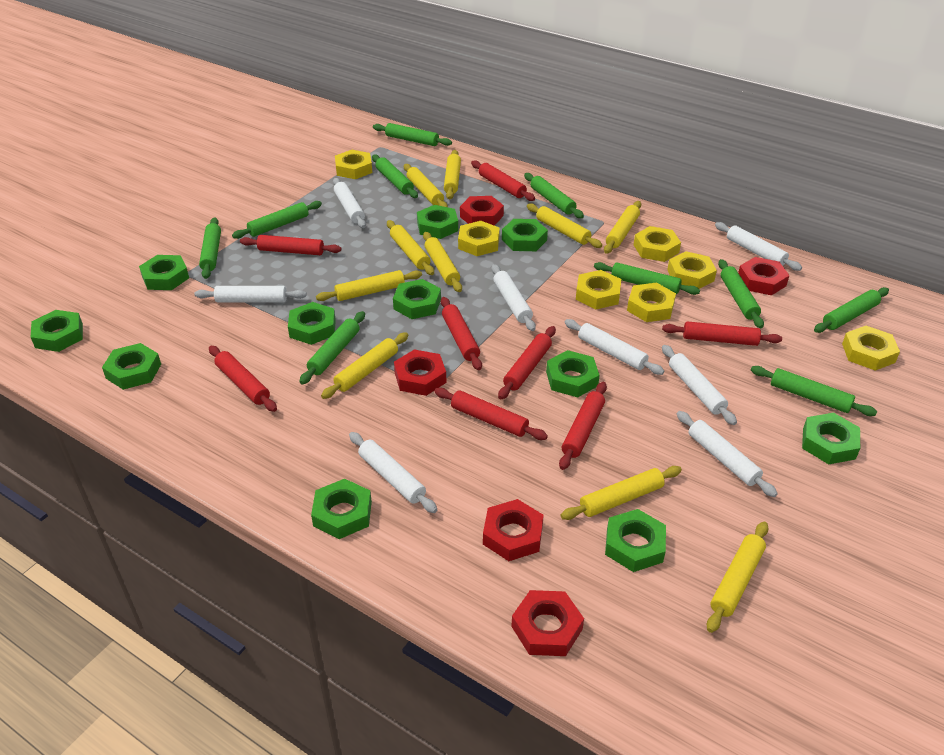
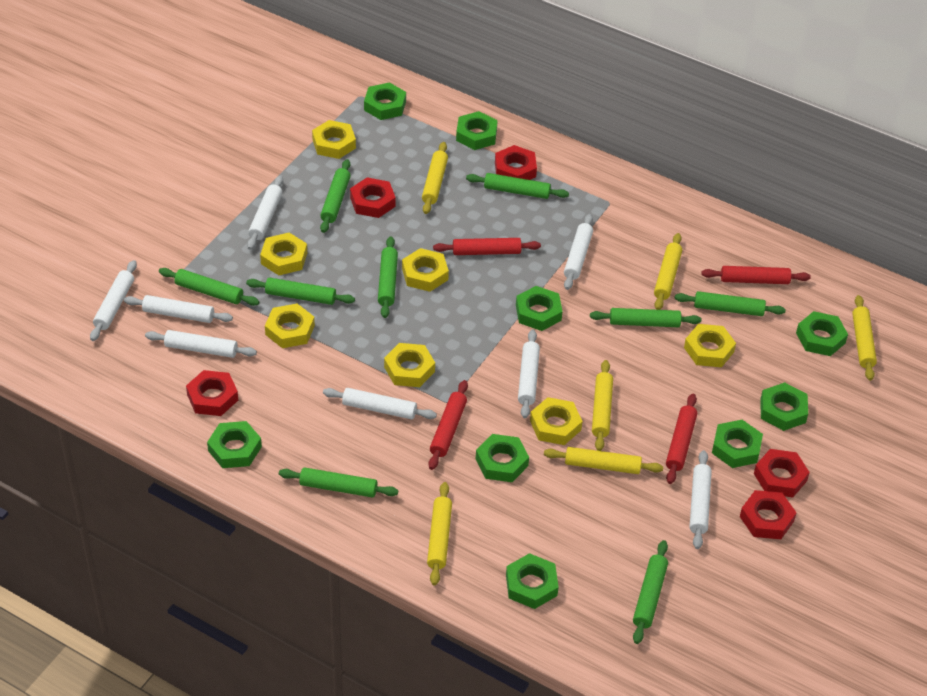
green nut: [31,310,83,352] [102,343,161,390] [139,255,189,290] [288,302,336,345] [311,479,372,539] [393,279,441,319] [417,205,458,239] [502,219,548,251] [546,350,600,397] [605,509,666,572] [802,413,860,464] = 11 -> [207,421,262,468] [364,82,406,120] [456,111,498,150] [476,434,529,482] [506,553,559,609] [516,286,563,331] [712,420,763,468] [760,382,808,431] [796,311,848,356] = 9
green rolling pin: [199,217,221,279] [232,201,322,239] [299,311,365,384] [372,155,418,198] [373,123,452,146] [524,173,584,218] [594,262,700,295] [718,259,764,328] [751,366,877,416] [814,287,889,333] = 10 -> [159,268,260,306] [246,278,355,305] [279,467,398,498] [320,159,351,233] [378,236,398,318] [466,173,569,199] [590,308,701,327] [633,540,668,644] [675,291,786,316] = 9
red rolling pin: [209,346,277,412] [240,235,341,255] [434,388,548,440] [441,297,482,370] [471,160,535,201] [498,326,556,399] [559,382,607,470] [662,321,782,346] = 8 -> [428,380,468,470] [433,238,541,255] [666,394,697,484] [701,266,811,284] = 4
yellow rolling pin: [316,270,422,301] [321,332,408,399] [387,220,434,275] [404,164,448,207] [423,232,462,292] [444,150,461,199] [527,203,602,248] [561,466,682,520] [604,201,641,254] [707,521,769,633] = 10 -> [422,142,448,214] [427,482,452,585] [544,447,663,474] [592,360,613,451] [654,233,682,310] [852,295,877,381] = 6

